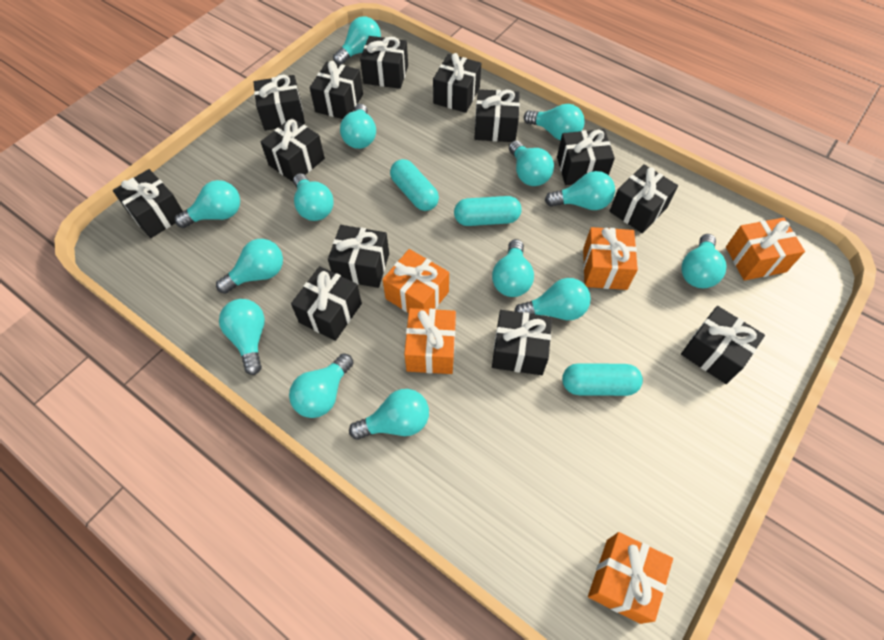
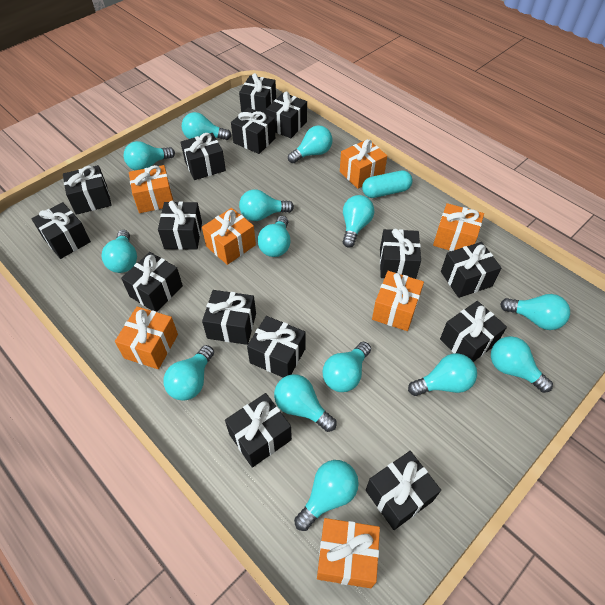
black gift: [113,169,183,238] [253,75,305,131] [261,118,325,182] [291,266,362,341] [310,61,363,119] [328,225,389,288] [360,36,408,89] [433,53,481,113] [474,89,520,142] [492,310,552,375] [557,129,615,185] [609,164,678,233] [681,306,765,384] = 13 -> [32,202,91,259] [63,165,112,215] [121,252,183,312] [158,201,202,250] [181,133,226,180] [202,290,256,345] [225,393,292,468] [231,107,275,154] [239,73,276,114] [247,316,306,377] [266,92,307,138] [366,451,441,530] [380,229,421,279] [440,301,507,362] [441,242,502,298] = 15
orange gift: [382,249,449,313] [404,308,456,374] [583,227,638,290] [588,532,673,624] [726,217,805,281] = 5 -> [115,307,178,369] [129,165,173,213] [202,208,256,265] [317,518,380,588] [340,139,387,189] [372,271,424,331] [433,203,484,251] = 7
turquoise capsule: [390,159,439,211] [454,196,521,226] [562,363,643,396] = 3 -> [362,170,412,198] = 1

